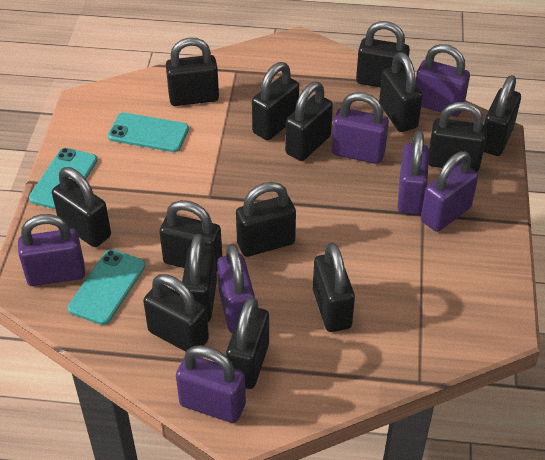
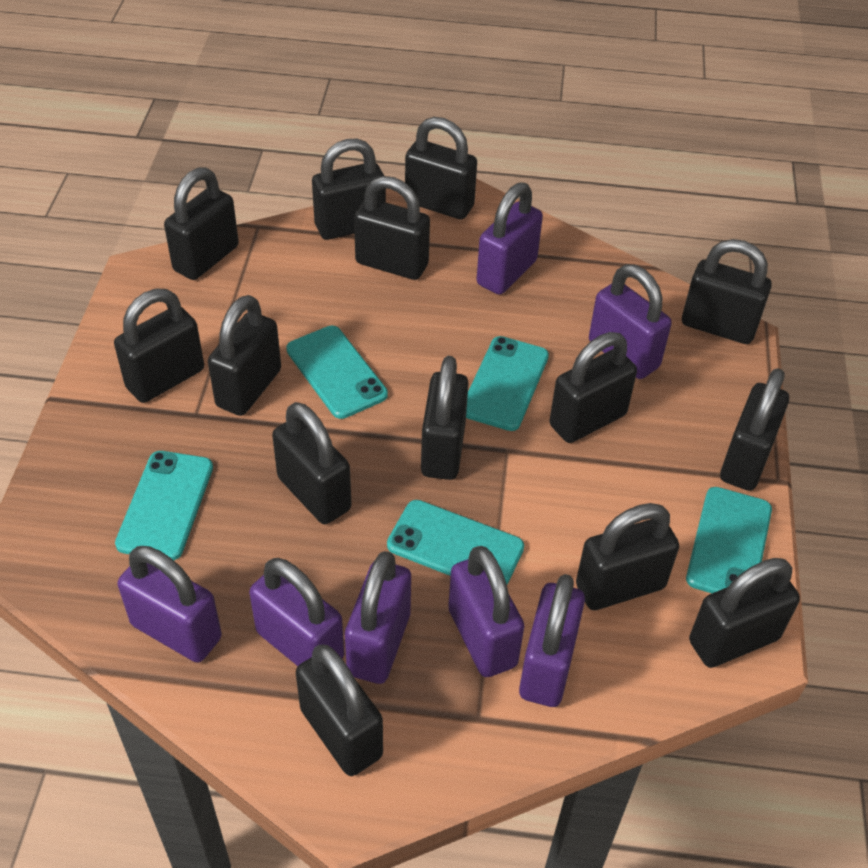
turquoise phone: [29,148,98,209] [68,249,146,325] [108,112,189,152] = 3 -> [115,451,213,560] [286,326,388,419] [387,500,524,585] [466,336,549,431] [686,487,772,593] = 5

